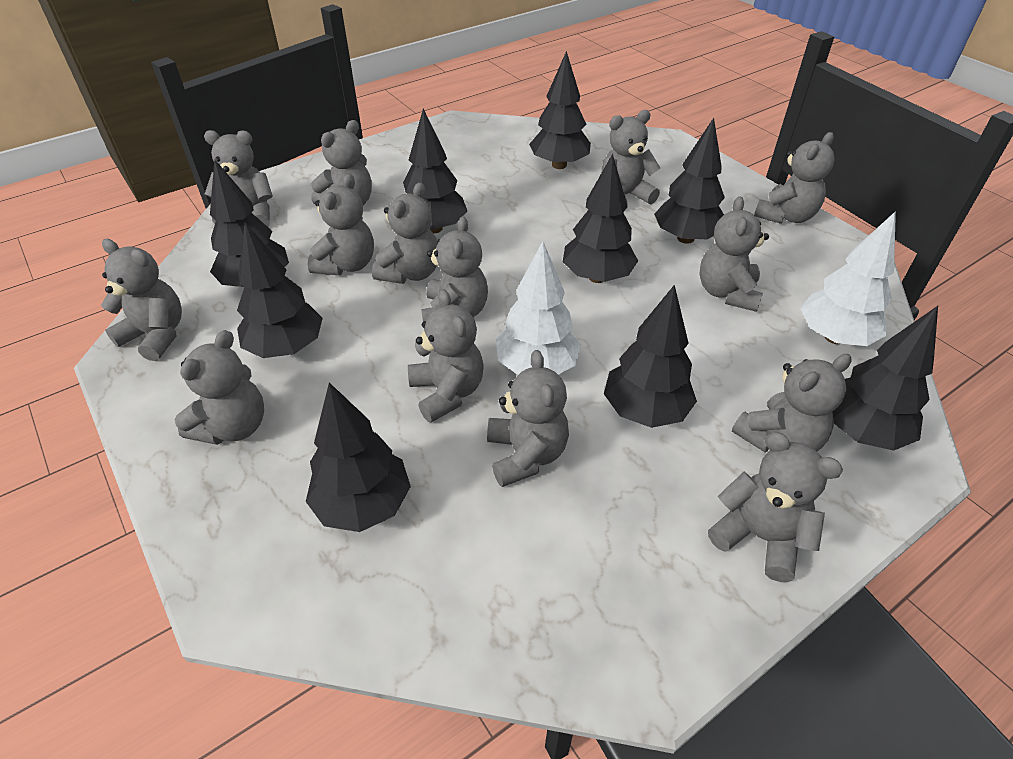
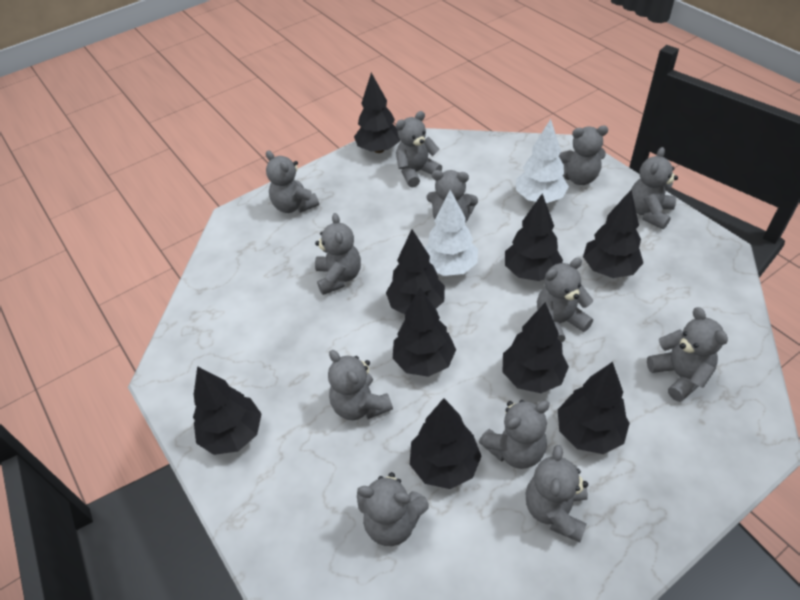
grey teddy bear: [101,239,182,361] [175,330,264,445] [204,130,273,227] [308,174,374,275] [311,120,372,205] [372,182,438,284] [408,289,484,423] [421,217,488,322] [487,350,569,487] [602,110,660,205] [699,196,769,312] [708,432,843,582] [732,354,851,452] [754,132,835,224] = 14 -> [266,151,319,213] [315,213,361,295] [328,350,393,420] [357,472,429,546] [396,111,442,188] [426,170,478,223] [479,400,550,469] [526,445,588,542] [537,258,593,343] [559,126,609,185] [631,147,678,229] [647,307,728,402] = 12

